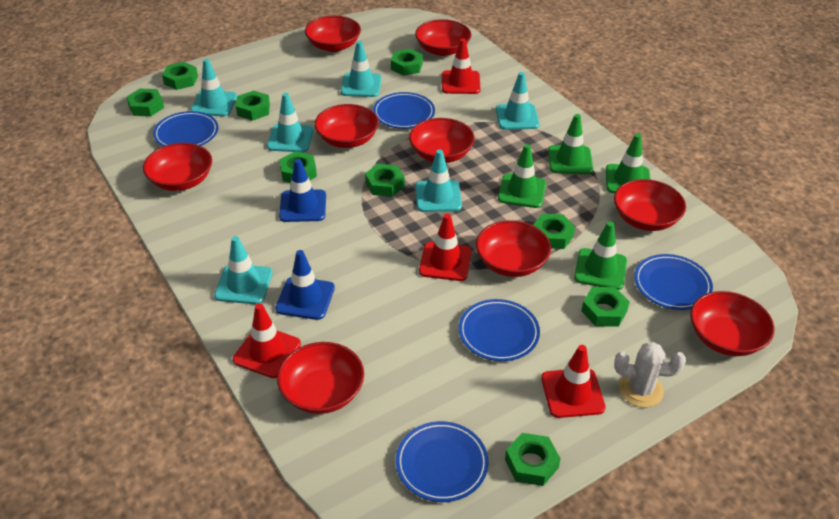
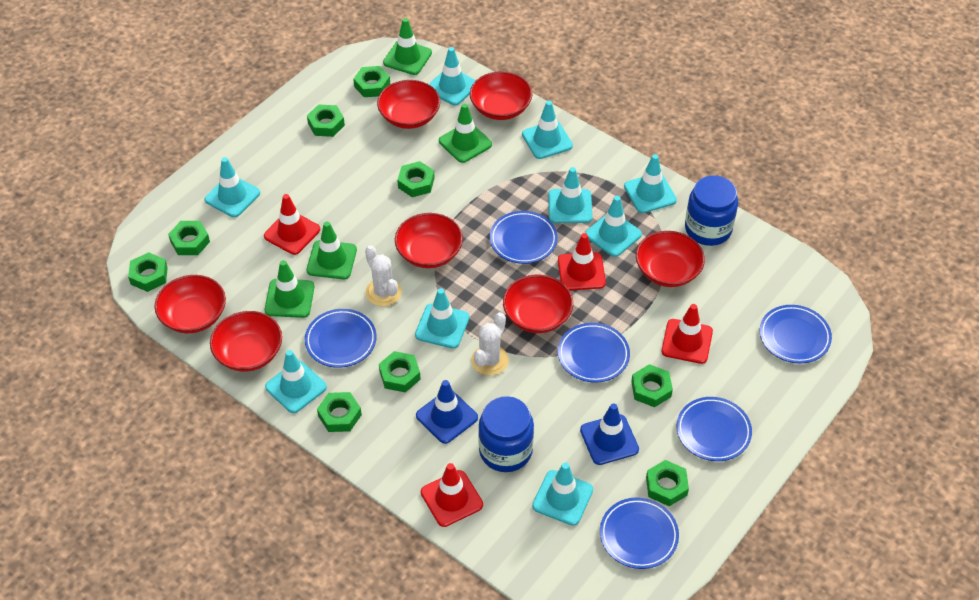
blue jar: none = 0 -> [478,396,534,472] [685,175,738,246] = 2
blue plate: [153,111,218,146] [373,92,435,129] [396,421,488,502] [459,299,540,361] [634,254,713,310] = 5 -> [305,309,377,368] [490,211,558,264] [558,323,630,383] [600,497,679,569] [676,397,752,461] [760,305,832,363] = 6
red bowl: [143,143,212,191] [277,342,364,414] [305,16,361,52] [314,104,379,148] [409,118,475,163] [415,19,471,56] [476,220,551,277] [614,179,686,231] [690,291,774,356] = 9 -> [155,275,226,333] [210,311,282,372] [377,80,440,129] [395,213,463,268] [470,72,532,120] [503,275,573,333] [636,231,705,287] = 7
turquoise traffic cone: [190,59,237,116] [214,236,273,304] [267,93,314,152] [341,41,382,97] [415,149,462,212] [496,72,540,130] = 6 -> [205,157,260,217] [265,350,327,413] [415,288,469,349] [429,47,476,105] [522,101,573,159] [532,463,593,526] [548,167,592,223] [585,196,642,257] [624,154,677,213] = 9
white cactus: [614,342,686,407] = 1 -> [365,245,402,307] [471,312,509,376] = 2

